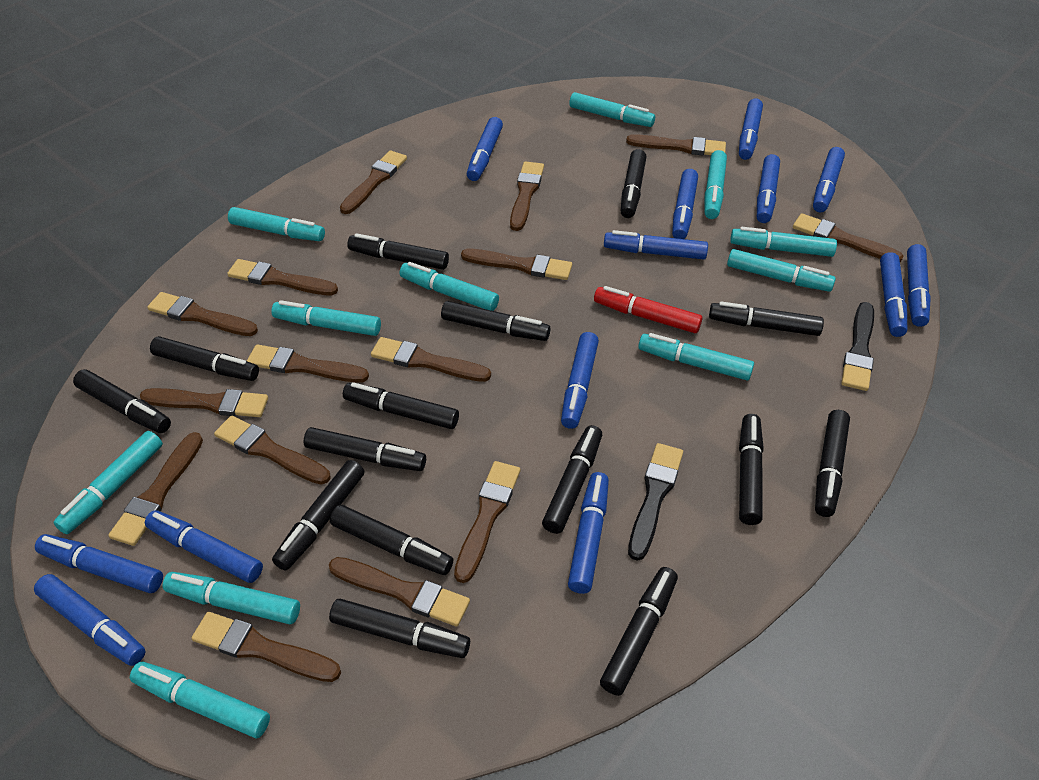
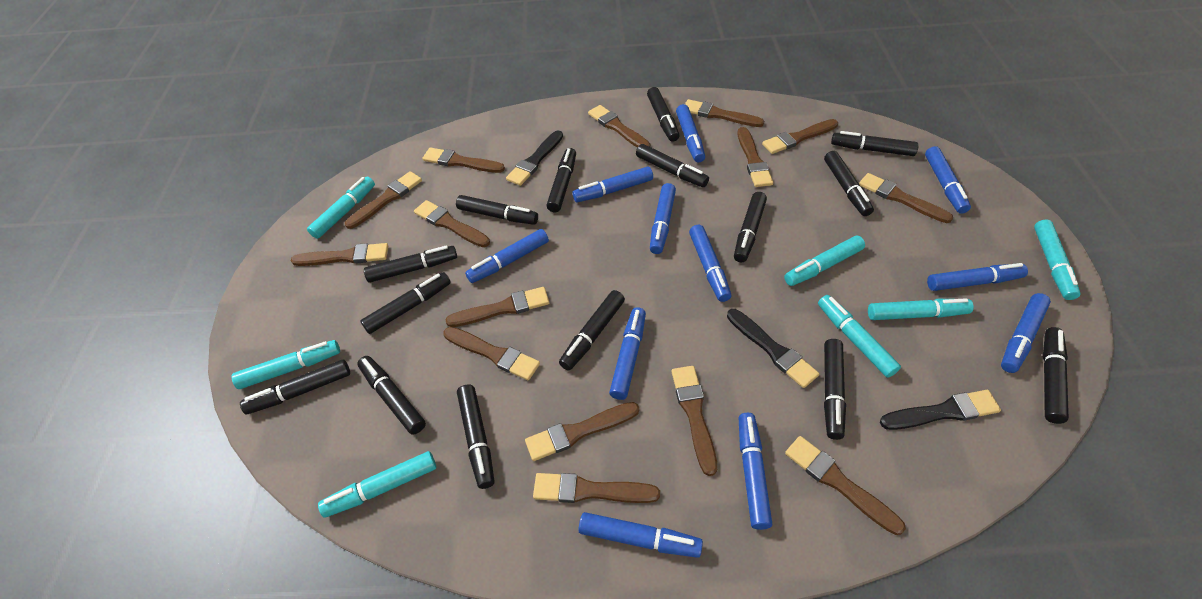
black brush: [628,443,683,561] [841,302,874,391] = 2 -> [506,130,563,186] [727,309,819,388] [880,390,1001,430] = 3
blue marker: [34,574,146,666] [35,534,163,593] [145,510,263,583] [467,117,503,181] [561,332,599,429] [568,472,609,594] [604,230,708,260] [672,169,698,239] [739,98,763,160] [757,154,780,223] [813,147,845,212] [880,252,907,337] [907,244,931,327] = 13 -> [465,229,549,283] [572,167,653,202] [579,512,703,558] [609,307,646,400] [650,183,676,254] [676,104,705,163] [689,225,731,302] [739,413,772,530] [925,146,971,214] [927,263,1028,291] [1001,293,1051,373] = 11
red marker: [594,286,703,333] = 1 -> none = 0
turquoise marker: [53,431,163,534] [130,662,270,738] [163,572,300,624] [228,207,325,241] [271,300,381,336] [400,262,499,311] [569,92,655,127] [638,333,754,380] [705,150,727,219] [727,249,836,292] [730,227,837,257] = 11 -> [231,340,340,389] [307,177,375,239] [318,451,436,518] [784,235,865,286] [818,295,901,378] [868,298,974,320] [1034,219,1080,300] = 7

